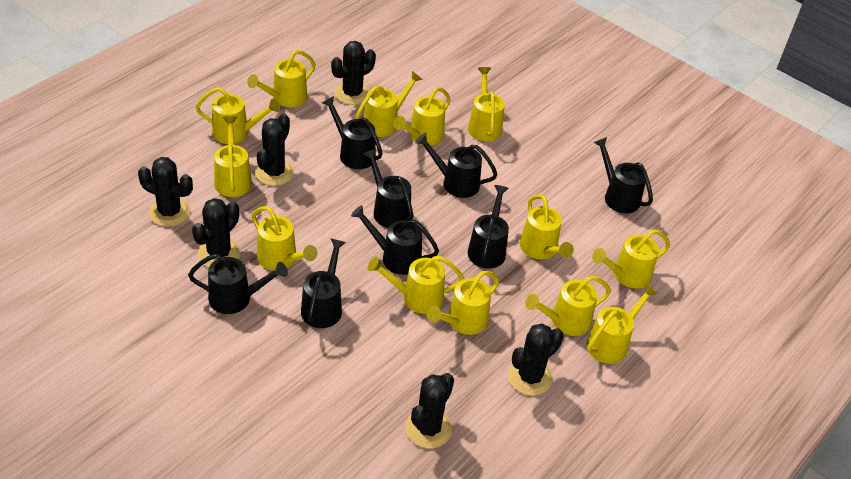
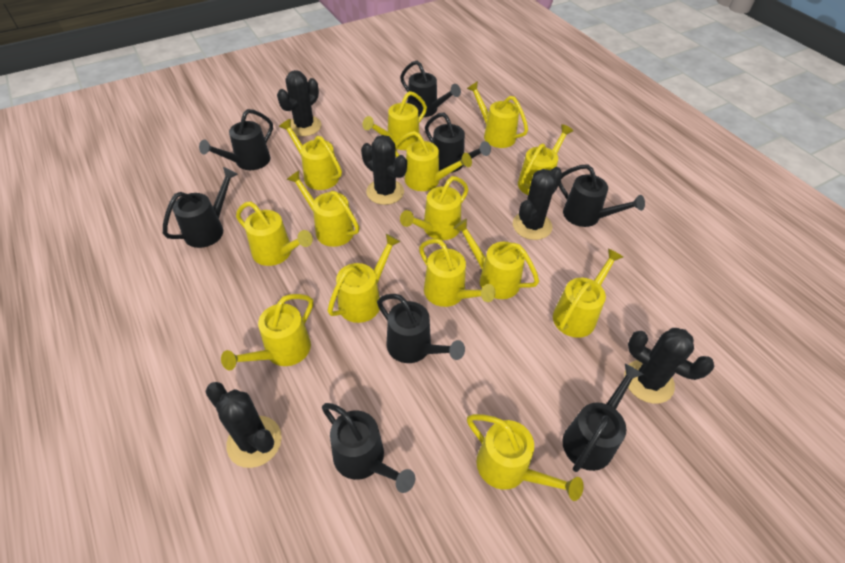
black cactus: [138,157,193,227] [192,198,240,267] [255,114,294,186] [331,41,376,105] [405,373,454,448] [508,324,564,396] = 6 -> [205,382,282,468] [277,70,321,136] [361,135,407,205] [513,167,562,240] [624,328,714,404] = 5
yellow watering can: [195,87,280,144] [214,116,252,197] [247,50,316,107] [252,206,317,271] [355,71,423,137] [368,256,464,314] [393,87,451,146] [426,271,499,335] [468,67,505,142] [520,194,574,259] [525,276,611,336] [587,284,658,364] [592,229,670,289] = 13 -> [221,294,313,371] [236,201,313,266] [279,119,342,190] [287,171,359,247] [327,234,401,323] [363,91,427,150] [395,131,472,191] [400,176,469,240] [419,238,496,307] [453,219,539,299] [467,81,528,148] [467,414,584,501] [518,124,573,195] [553,249,623,338] = 14

